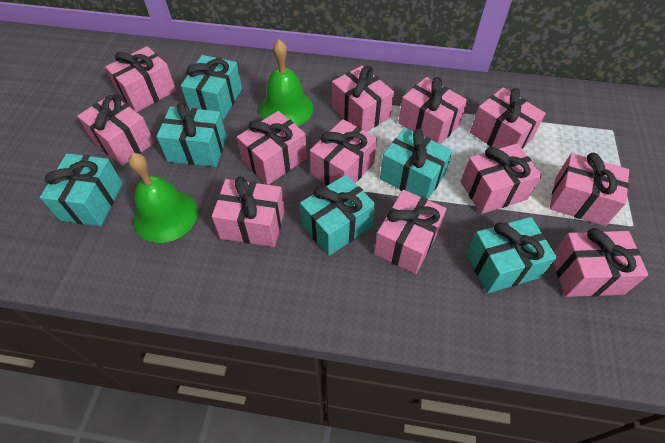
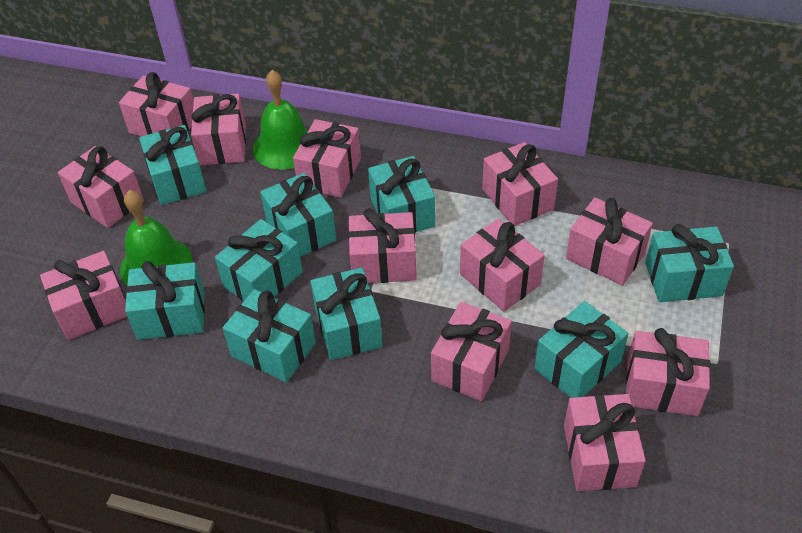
turquoise gift: [40,153,123,226] [156,102,227,167] [181,55,242,120] [300,175,376,256] [380,128,453,199] [466,217,557,293] = 6 -> [125,261,205,340] [139,125,207,205] [215,219,303,301] [223,289,316,382] [260,173,337,257] [310,267,383,360] [368,156,435,233] [534,301,629,398] [645,224,734,302] = 9

